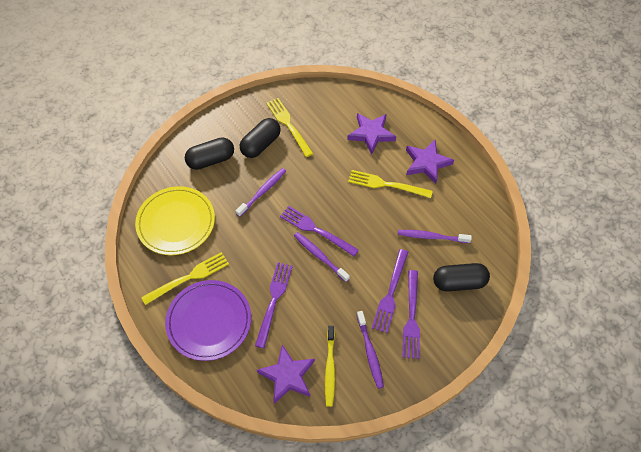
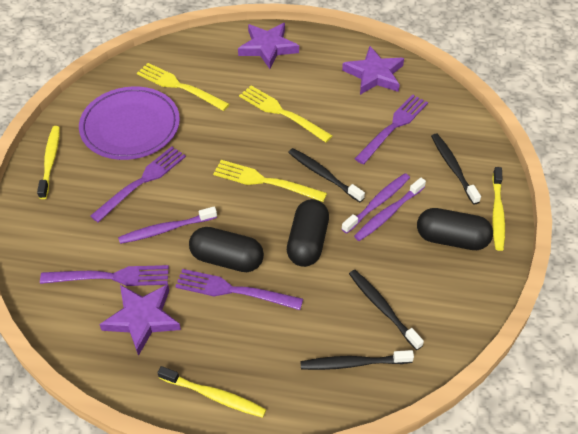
black toothbrush: none = 0 -> [288,148,365,202] [300,350,414,370] [349,270,424,350] [431,134,481,205] = 4
purple toothbrush: [236,168,286,217] [294,232,350,282] [357,311,384,389] [398,230,472,243] = 4 -> [118,206,217,244] [342,173,410,234] [354,178,426,241] = 3
yellow plate: [135,186,215,255] = 1 -> none = 0
yellow toothbrush: [325,326,335,407] = 1 -> [37,126,60,199] [157,366,266,418] [492,167,505,251] = 3

